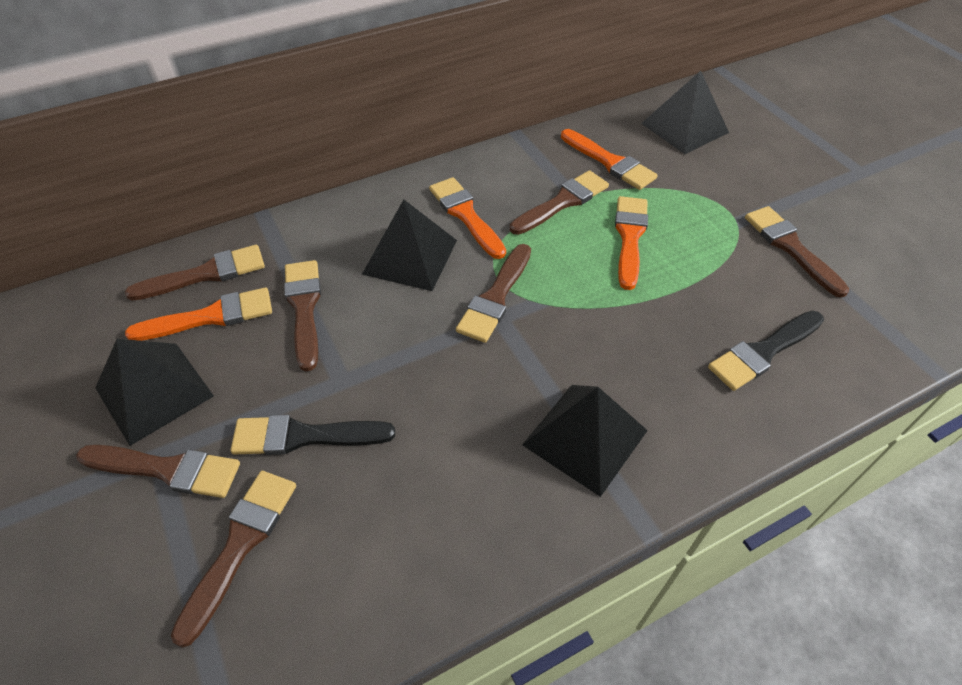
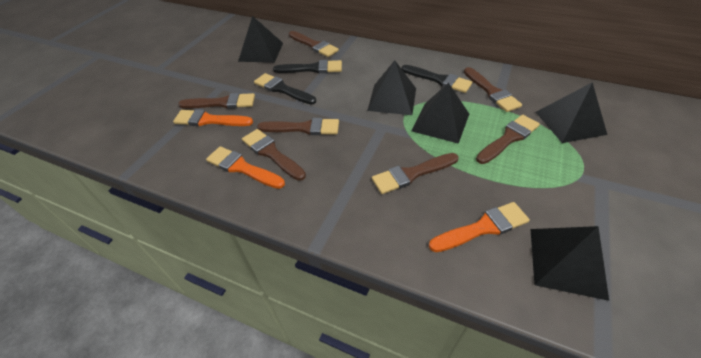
black brush: [231,415,395,455] [708,311,824,391] = 2 -> [254,73,316,105] [273,60,342,73] [401,65,472,93] = 3
black pyramid: [95,339,214,446] [362,199,457,291] [522,385,648,497] [641,71,729,154] = 4 -> [238,16,283,63] [367,61,416,115] [411,83,469,144] [531,226,609,301] [536,82,607,143] = 5
orange brush: [125,287,272,341] [429,177,506,259] [561,129,658,190] [615,196,648,290] = 4 -> [173,109,253,126] [206,146,285,189] [429,202,530,252] = 3

